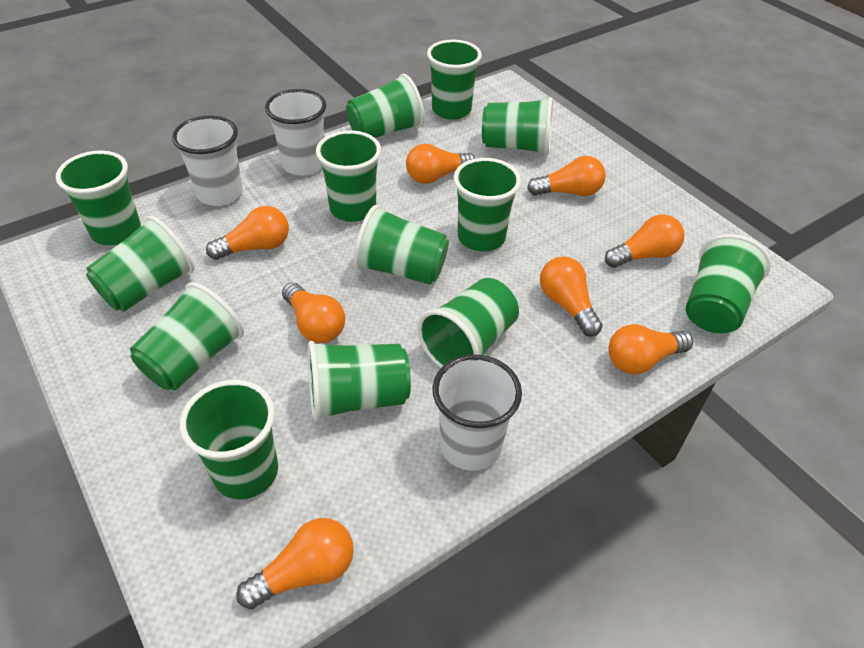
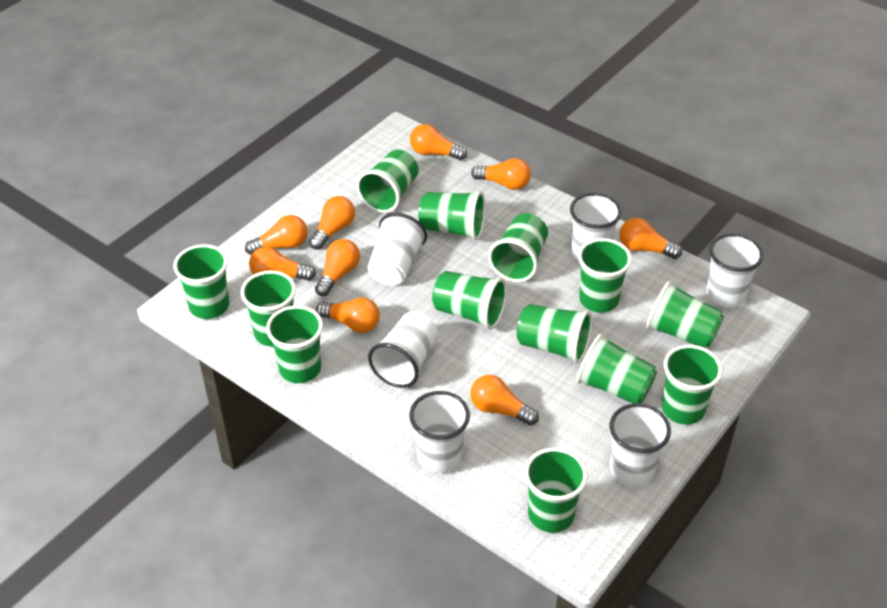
orange light bulb: [206,206,289,260] [236,518,354,609] [282,282,345,343] [406,144,475,184] [527,156,606,196] [540,257,602,337] [605,214,684,268] [608,324,693,374] = 8 -> [245,215,307,255] [249,247,316,281] [309,196,355,250] [315,239,360,296] [316,297,380,333] [410,124,467,160] [470,375,539,426] [471,158,531,190] [620,218,682,259] = 9
white cup: [172,116,243,206] [265,89,326,176] [432,355,522,471] = 3 -> [368,213,427,286] [368,312,438,388] [409,391,470,473] [570,193,622,261] [610,403,671,486] [706,233,764,308] = 6

